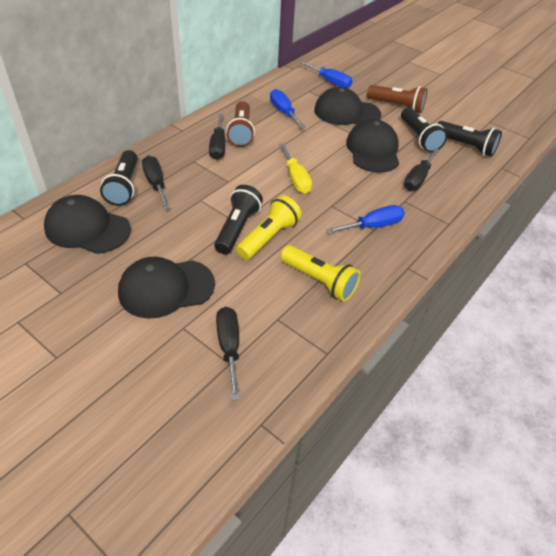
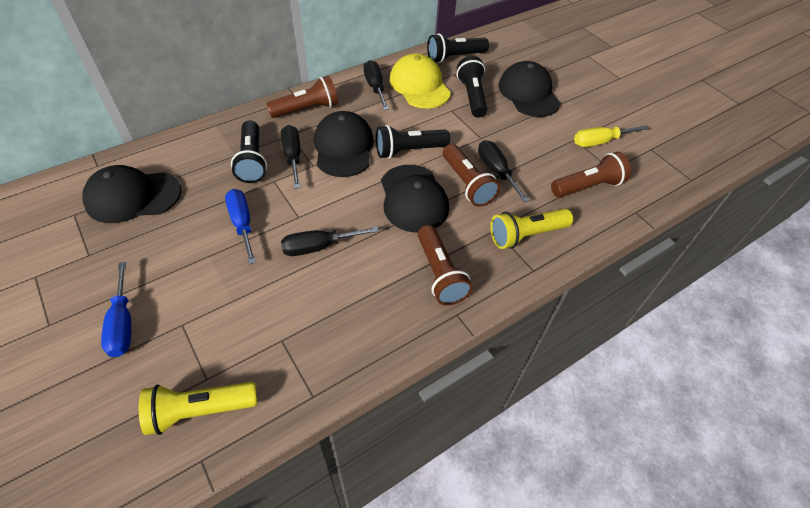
blue screwdriver: [270,89,306,129] [299,61,352,88] [327,205,405,234] = 3 -> [101,261,131,357] [225,189,256,264] = 2
brown flashlight: [226,101,255,147] [367,85,427,113] = 2 -> [266,76,338,118] [418,225,473,305] [443,144,500,207] [551,152,631,198] = 4
yellow cap: none = 0 -> [390,53,451,108] = 1

